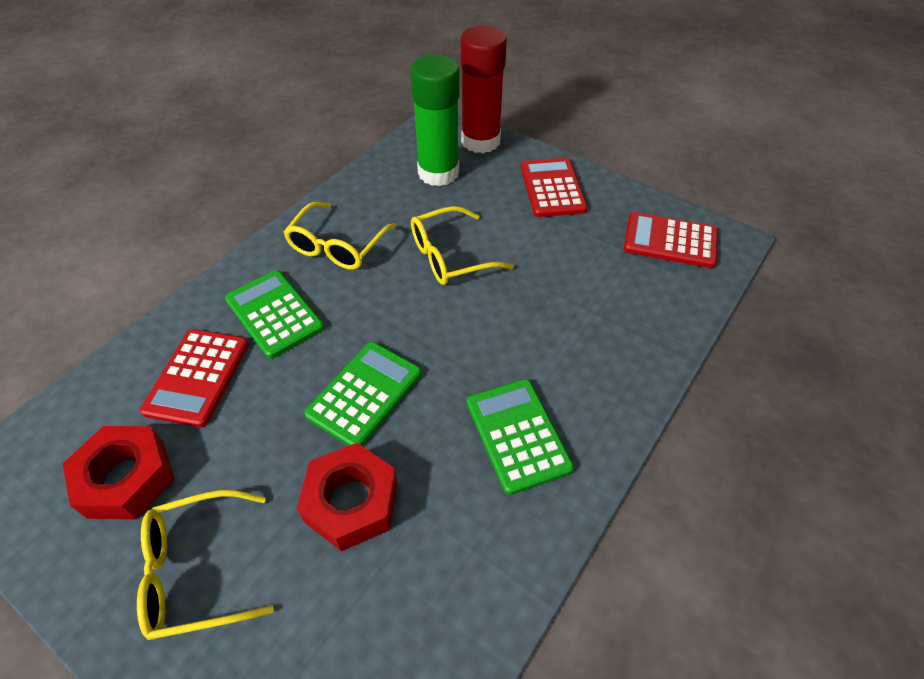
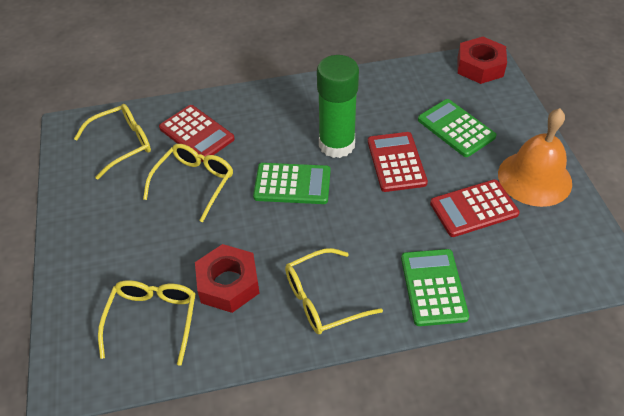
orange bell: none = 0 -> [498,108,572,207] = 1
red glue stick: [461,25,507,153] = 1 -> none = 0
yellow glasses: [137,490,274,640] [284,202,397,270] [411,206,514,285] = 3 -> [74,104,151,180] [98,280,196,366] [143,144,233,222] [285,248,383,334] = 4

